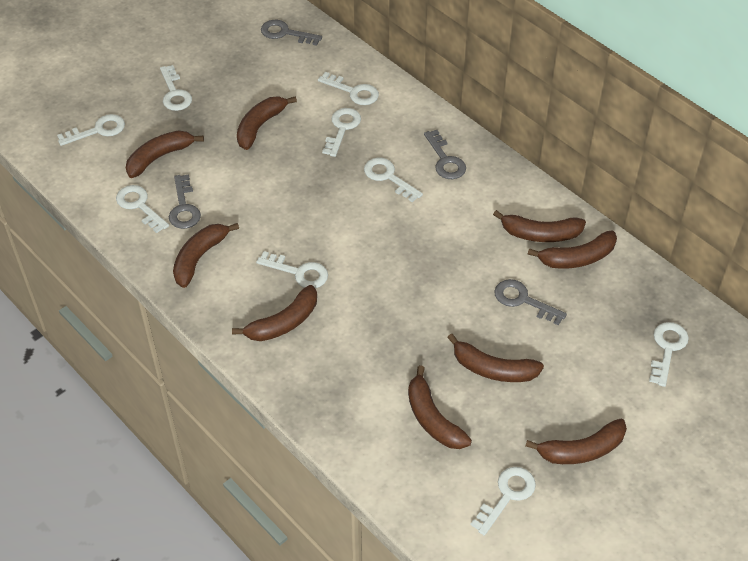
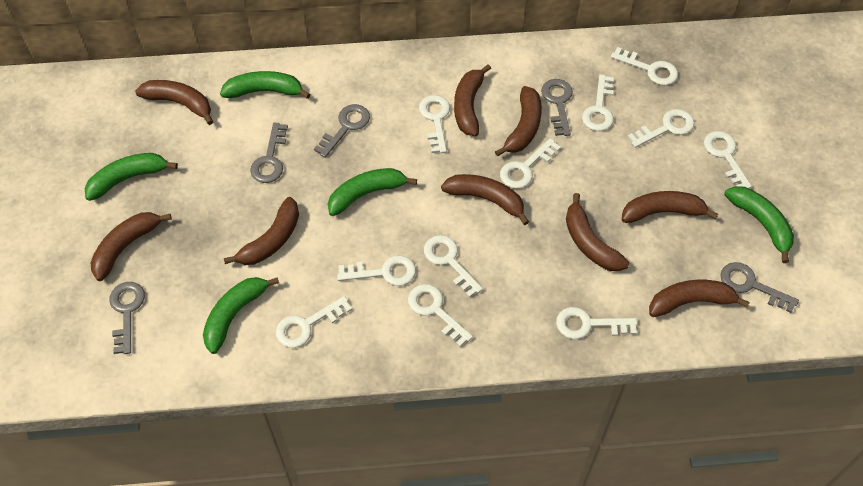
green banana: none = 0 -> [85,153,178,201] [203,277,279,354] [220,71,310,99] [328,168,417,216] [724,186,794,263] = 5
grey key: [169,174,201,229] [261,20,322,46] [424,130,466,179] [494,279,567,325] = 4 -> [109,282,145,354] [250,123,288,183] [314,104,370,158] [541,79,573,136] [720,262,799,313] = 5
white key: [57,114,125,146] [116,185,169,233] [160,65,192,111] [256,251,328,288] [318,72,379,105] [322,108,361,157] [364,158,423,202] [470,467,536,536] [649,322,689,387] = 9 -> [276,296,352,348] [337,255,416,286] [408,284,473,347] [419,95,450,153] [424,235,483,298] [500,138,561,189] [556,307,638,339] [582,74,614,131] [611,47,678,85] [628,109,695,148] [704,131,752,189] = 11

